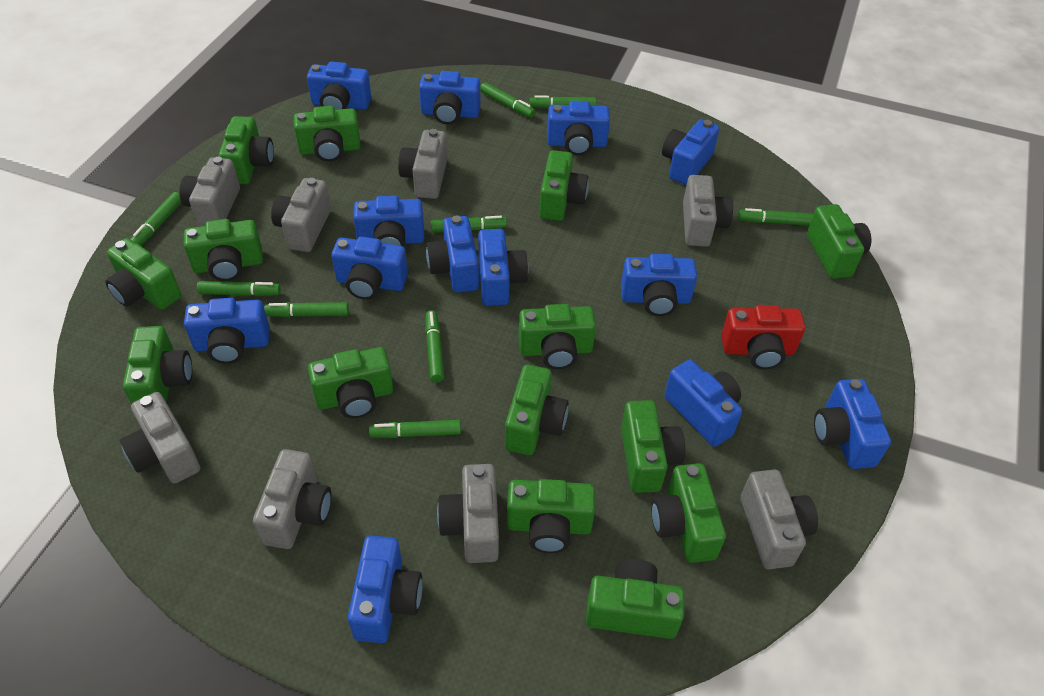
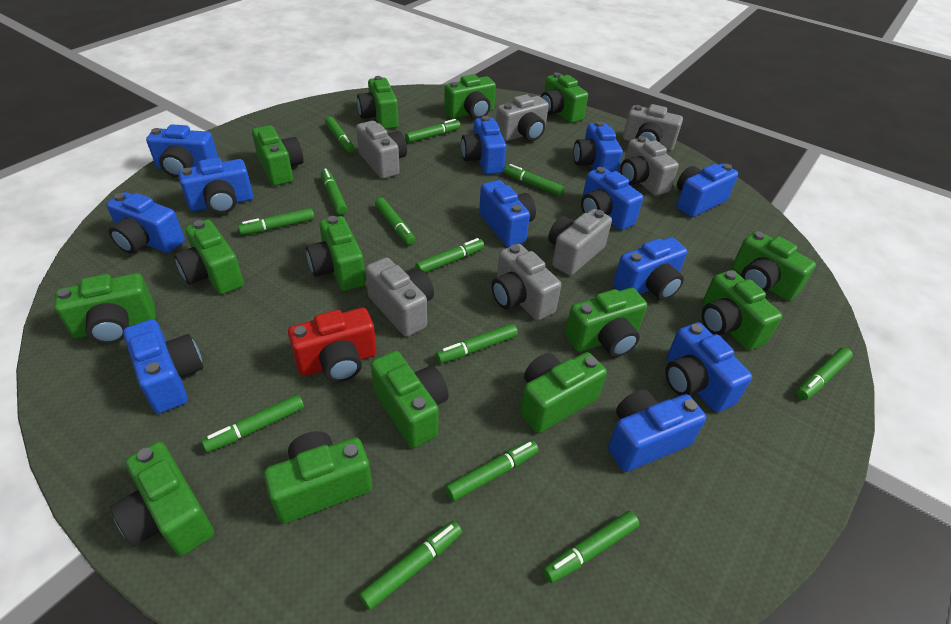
blue camera: [184,298,270,364] [307,62,371,110] [331,237,408,300] [348,536,422,643] [353,196,424,248] [419,71,481,125] [426,216,479,293] [478,229,529,306] [547,101,610,156] [621,254,697,316] [662,119,719,185] [665,360,742,447] [814,379,891,469] = 13 -> [106,192,185,254] [123,319,203,413] [146,124,218,177] [178,158,253,214] [461,116,506,175] [479,180,536,247] [573,121,623,172] [581,167,643,230] [608,390,706,472] [613,237,687,300] [665,322,752,413] [677,163,738,217] = 12
green marker: [131,192,182,246] [197,281,281,296] [264,302,349,317] [369,420,461,438] [425,310,444,382] [431,216,507,233] [480,82,536,118] [530,95,596,108] [738,208,813,226] = 9 -> [201,394,304,452] [238,208,314,235] [321,169,347,215] [325,117,355,153] [359,521,462,610] [375,198,416,245] [405,119,461,143] [415,238,484,273] [436,323,518,363] [445,440,539,502] [504,164,565,196] [543,511,639,583] [796,347,853,400] = 13
grey camera: [120,392,200,484] [179,157,240,227] [253,449,332,549] [271,178,331,252] [398,129,447,199] [437,464,499,563] [683,175,733,247] [741,469,818,569] = 8 -> [356,121,407,179] [365,257,434,337] [491,244,561,320] [496,94,549,141] [548,209,612,276] [620,136,679,196] [623,104,683,151] = 7

